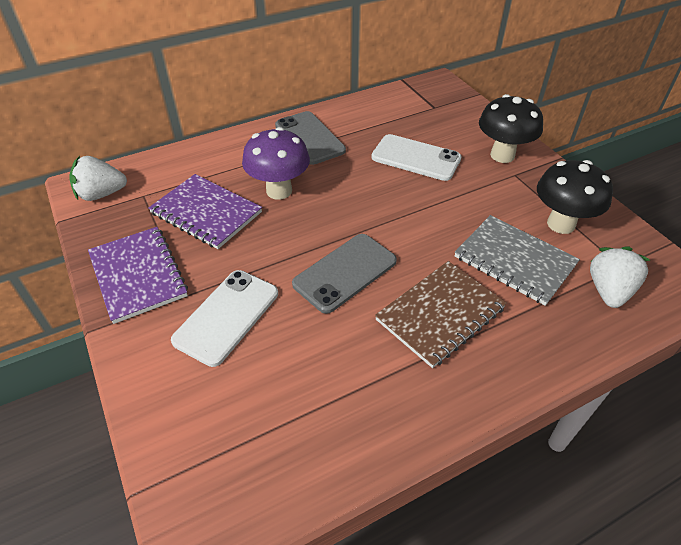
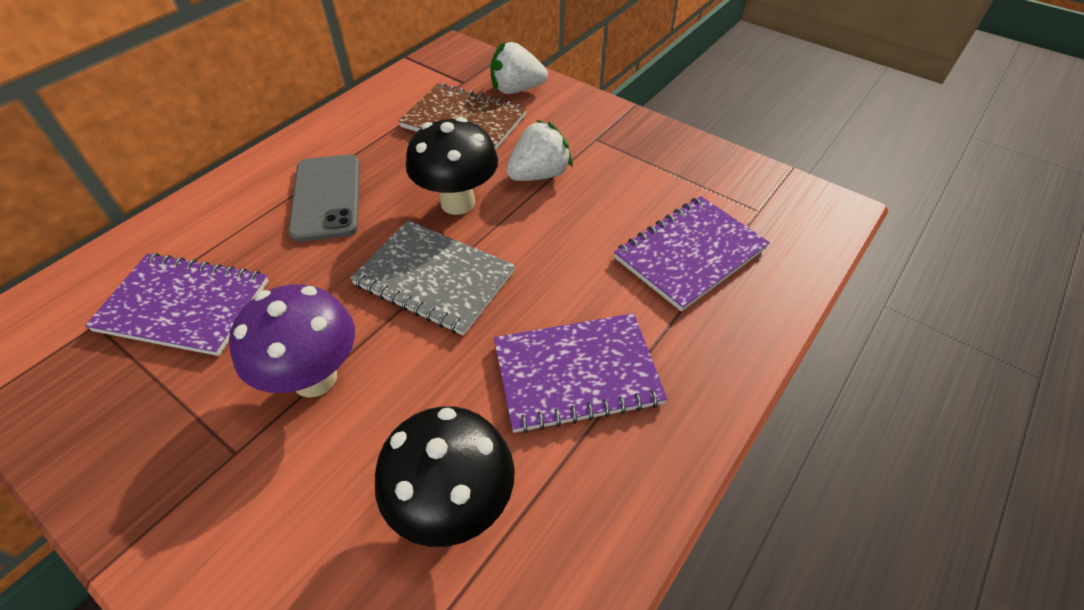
grey phone: [275,111,346,165] [292,234,397,314] = 2 -> [288,154,360,242] = 1
purple notebook: [88,227,188,324] [149,174,262,249] = 2 -> [85,253,269,356] [494,313,667,433] [614,196,770,312] = 3
white phone: [171,270,278,367] [371,134,462,181] = 2 -> none = 0

